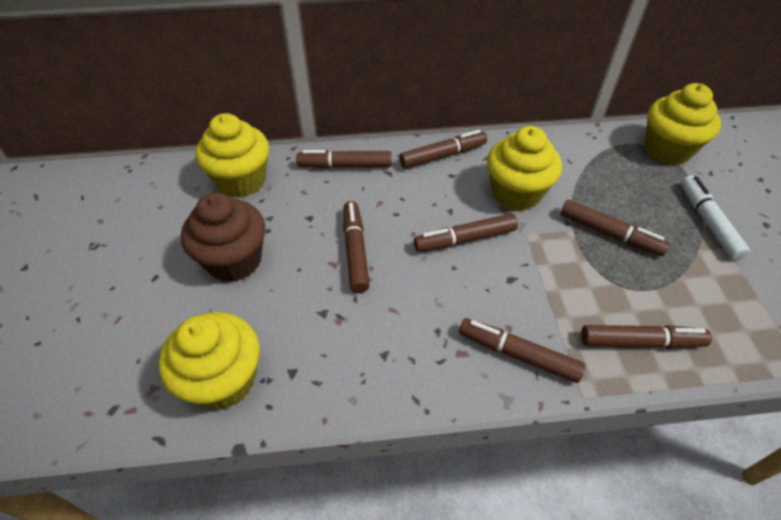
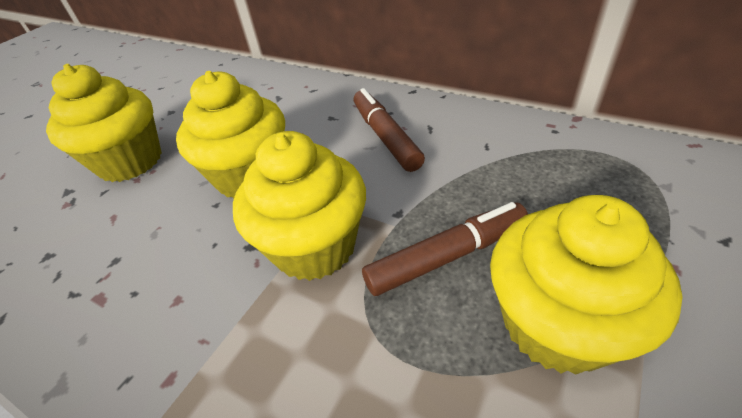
brown cupcake: [181,193,265,282] = 1 -> none = 0
brown marker: [296,150,392,169] [343,201,370,293] [399,130,487,169] [414,213,518,252] [459,318,585,383] [560,200,670,256] [581,325,712,349] = 7 -> [354,88,425,172] [362,202,528,296] = 2
white marker: [681,175,750,260] = 1 -> none = 0

